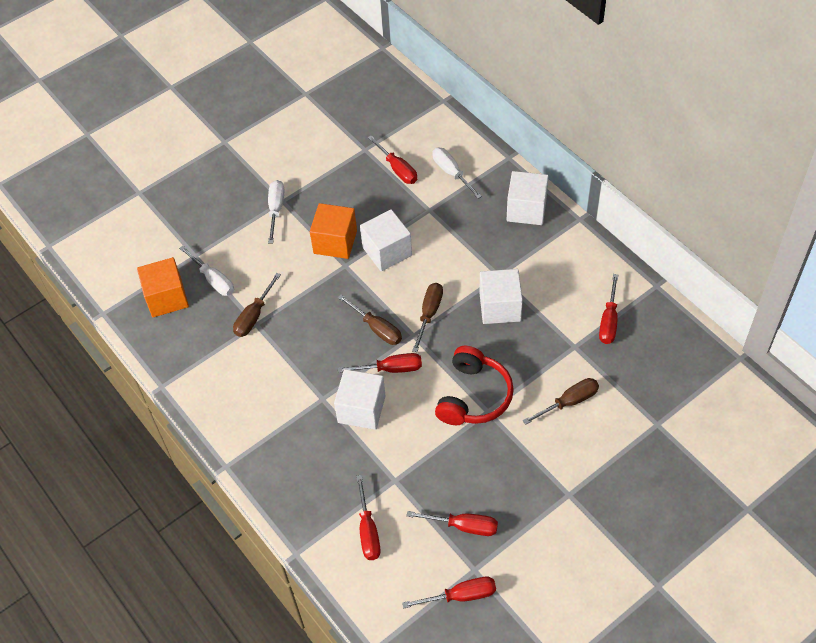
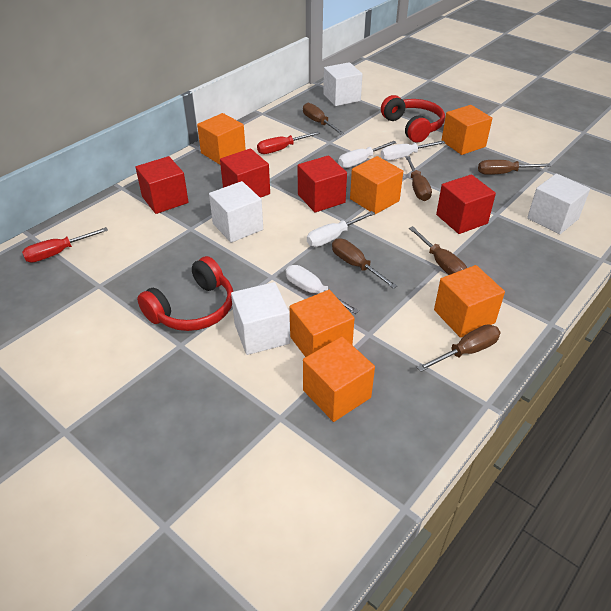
brown screwdriver: [233,273,281,337] [338,294,402,345] [412,283,443,352] [523,378,599,425] = 4 -> [303,103,344,134] [332,238,397,289] [405,156,432,201] [409,226,467,275] [417,324,500,372] [478,160,551,175] = 6
orange cube: [137,257,189,317] [310,203,357,259] = 2 -> [197,113,246,165] [289,290,355,357] [303,336,375,422] [350,156,403,214] [434,265,505,338] [441,105,492,155] = 6
red cube: none = 0 -> [135,156,189,214] [220,148,270,198] [298,155,347,213] [436,174,496,234] = 4
red headphones: [435,346,514,425] = 1 -> [137,256,233,331] [381,95,445,143] = 2
red screwdriver: [338,353,422,373] [356,475,381,560] [368,135,417,184] [402,577,496,609] [407,511,498,536] [599,274,618,344] = 6 -> [22,227,108,262] [257,131,320,154] = 2
white screwdriver: [179,246,234,296] [268,180,284,243] [432,148,482,199] = 3 -> [286,265,359,314] [307,211,375,247] [338,141,397,168] [381,141,445,160] = 4

